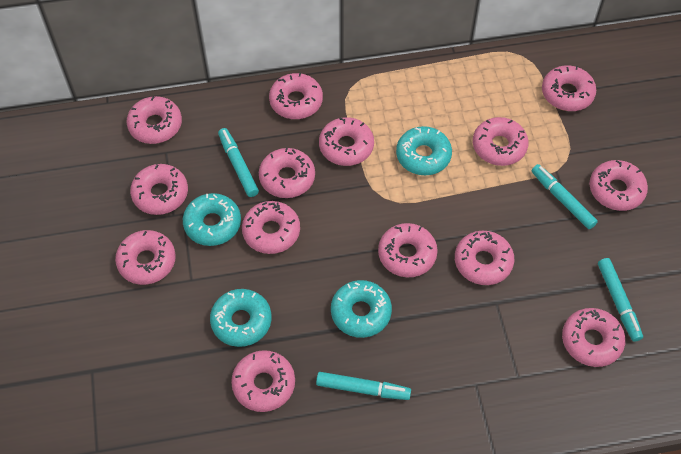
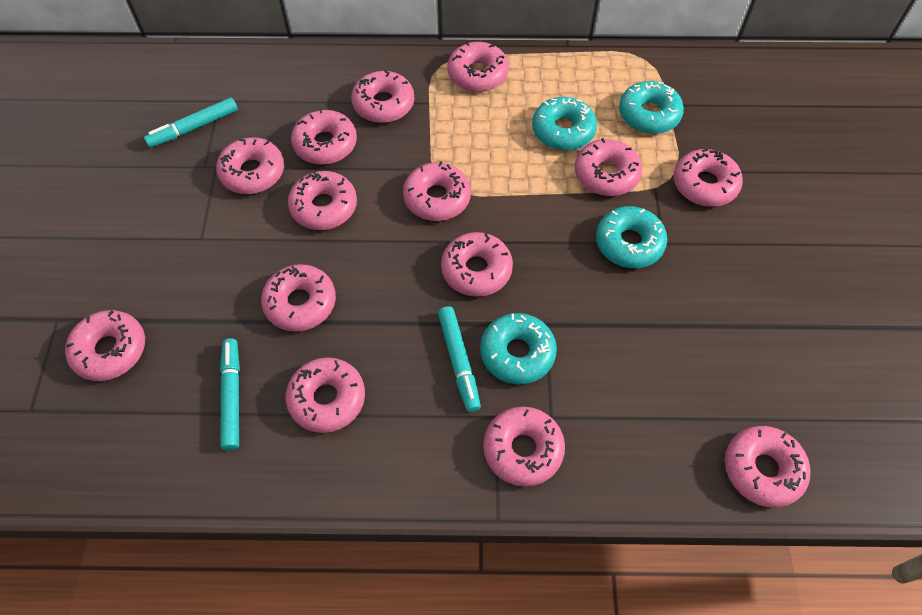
turquoise marker: [218,128,259,197] [316,372,411,400] [531,164,598,229] [598,258,643,342] = 4 -> [144,97,238,148] [220,338,240,450] [438,306,481,412] = 3

